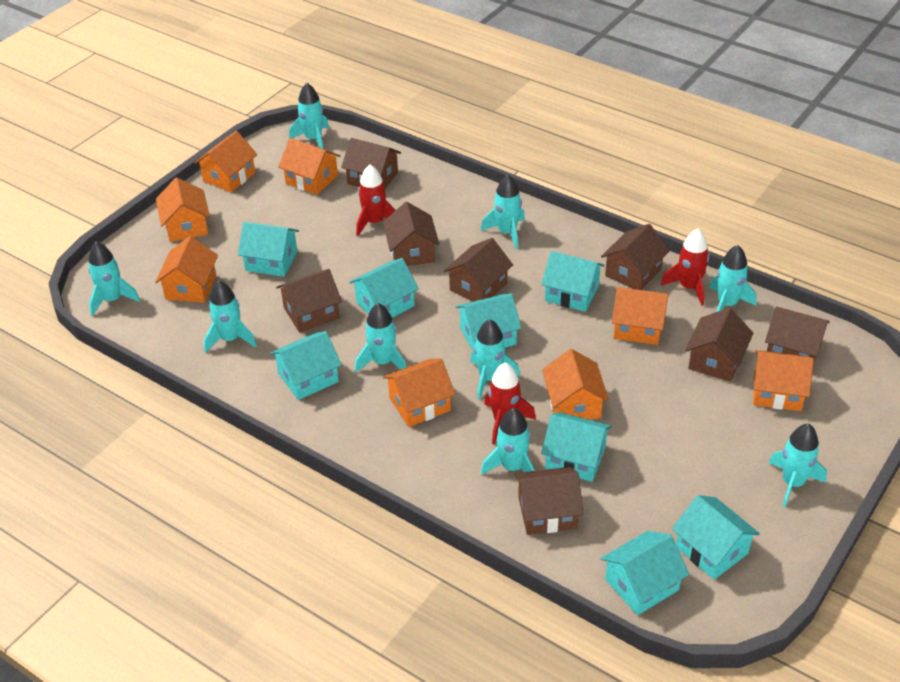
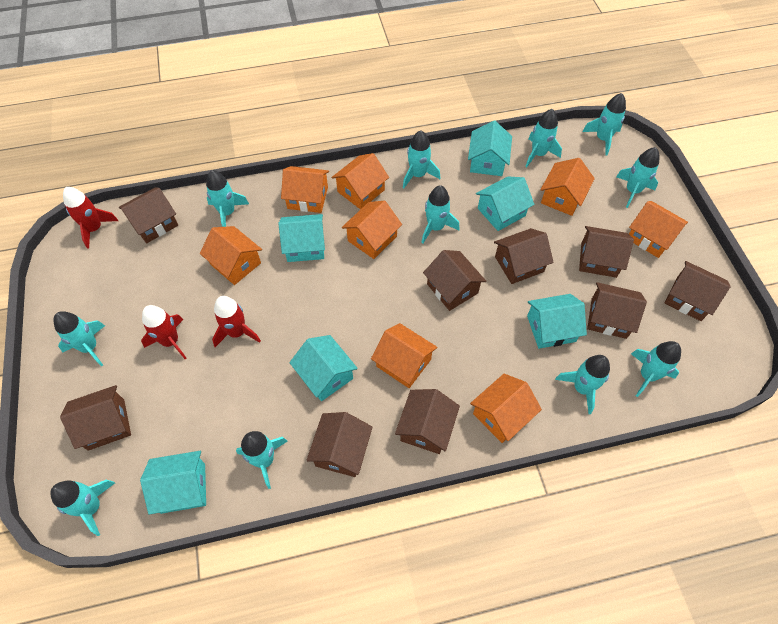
brown house: [276,269,342,333] [341,138,401,188] [383,202,439,266] [444,238,513,301] [515,467,584,535] [601,224,670,290] [685,308,753,382] [765,307,829,360] = 8 -> [60,385,131,451] [119,187,178,243] [306,412,373,477] [395,389,460,454] [423,250,486,311] [494,228,554,284] [579,226,634,278] [587,282,647,339] [664,261,731,321] = 9
turquoise house: [238,222,299,277] [270,331,342,400] [349,258,419,318] [456,293,522,351] [541,251,605,312] [541,412,612,482] [601,531,689,615] [672,495,760,580] = 8 -> [140,451,206,514] [278,214,325,262] [289,335,358,401] [468,121,512,176] [476,177,534,231] [527,294,587,349] = 6
turquoise rocket: [88,242,140,316] [204,280,257,353] [289,83,329,149] [355,303,406,372] [470,319,520,400] [481,174,525,249] [481,408,535,475] [709,245,757,312] [769,423,827,507] = 9 -> [50,480,115,536] [53,311,105,367] [206,170,249,227] [236,431,288,489] [403,131,440,188] [421,185,460,243] [525,109,562,167] [555,355,610,414] [582,93,626,156] [616,147,659,208] [631,341,681,397] = 11

